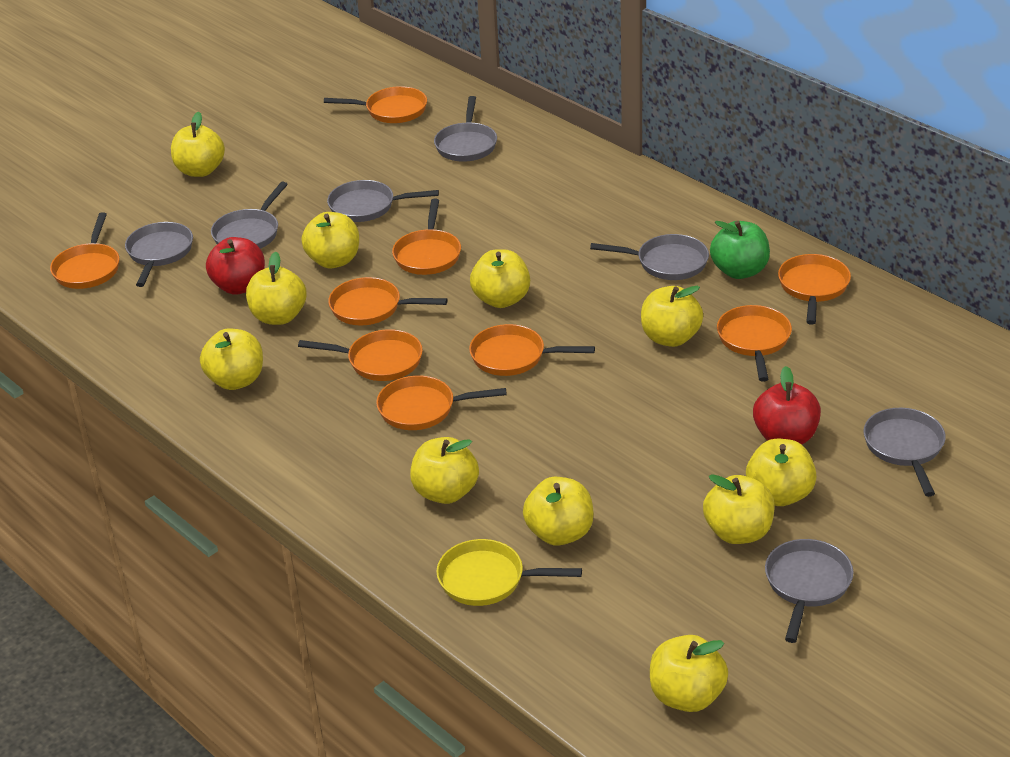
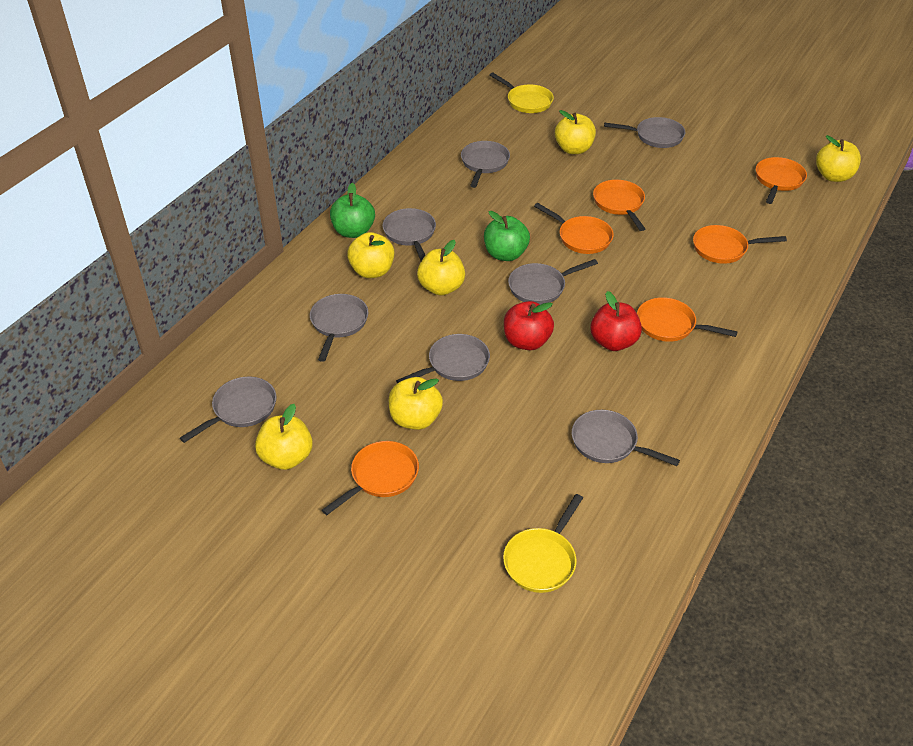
green apple: [710,221,770,279] = 1 -> [330,183,375,238] [484,211,530,261] = 2
grey pan: [125,222,193,287] [211,182,288,249] [327,180,439,222] [434,96,497,162] [590,234,709,280] [765,539,854,643] [863,408,946,497] = 7 -> [180,377,277,443] [310,294,368,362] [383,208,436,261] [396,334,490,383] [461,141,510,188] [508,259,598,305] [572,410,680,466] [604,117,685,148] = 8
orange pan: [50,212,119,289] [298,329,423,381] [324,86,427,123] [328,277,447,325] [376,376,506,430] [392,199,461,275] [469,324,595,376] [717,305,792,382] [778,254,851,325] = 9 -> [322,441,419,515] [534,203,614,254] [593,180,645,231] [637,298,738,342] [693,225,787,264] [756,157,807,204] = 6
yellow apple: [171,111,225,177] [200,329,263,390] [246,252,307,325] [301,212,359,268] [410,437,479,504] [470,249,530,308] [523,477,594,546] [641,286,703,347] [650,635,728,712] [703,474,775,544] [746,439,817,506] = 11 -> [255,404,313,470] [347,232,394,278] [389,377,443,430] [417,240,465,296] [555,110,596,154] [816,135,861,182] = 6
yellow pan: [436,539,582,606] = 1 -> [490,73,554,113] [503,494,583,593] = 2

